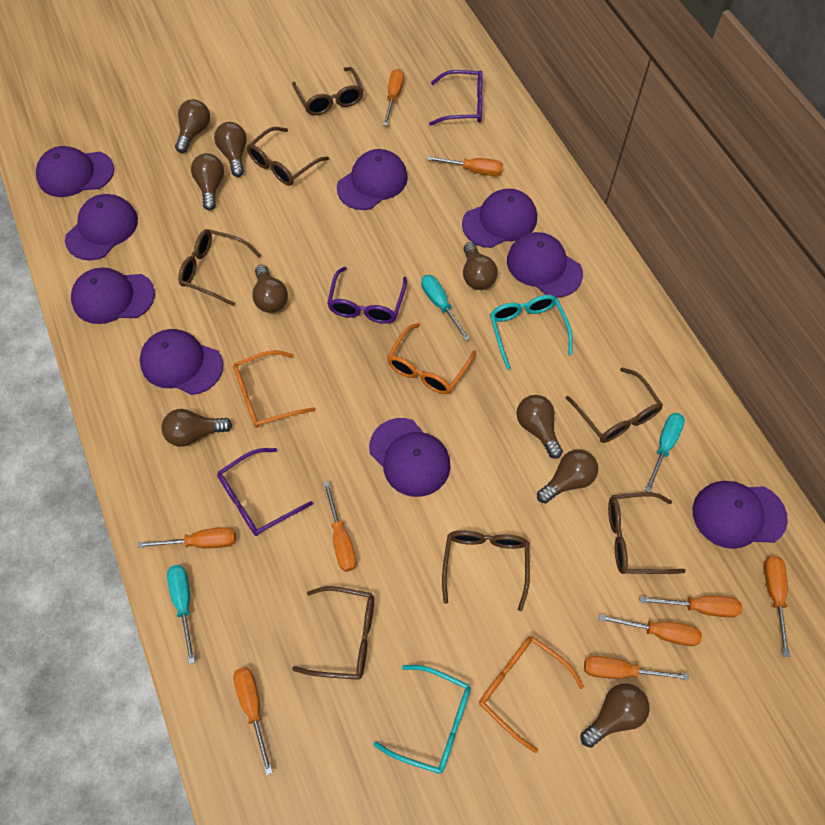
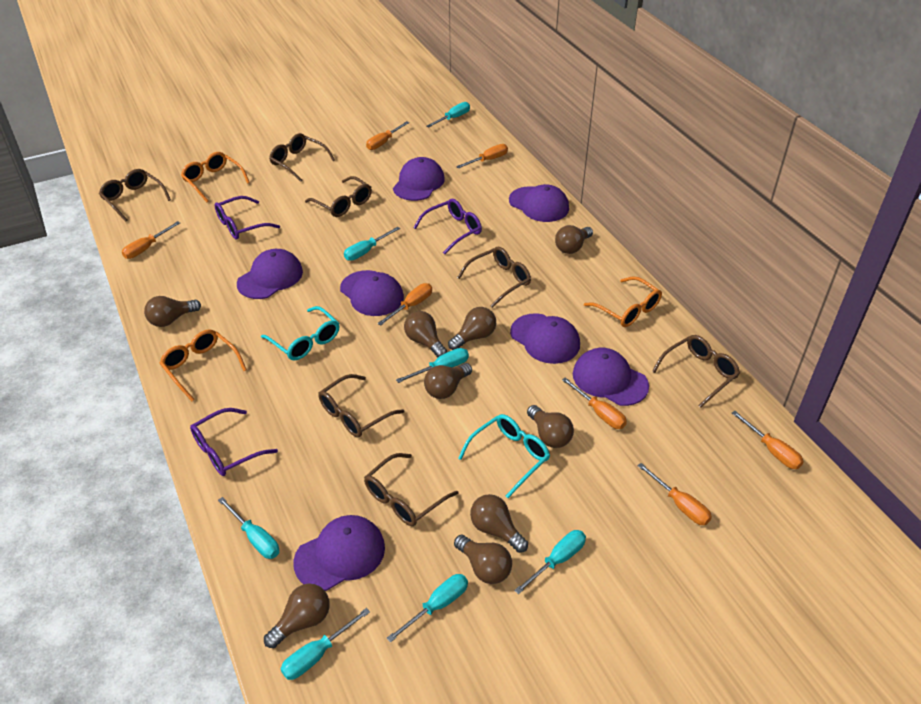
orange screwdriver: [138,527,236,548] [233,667,273,775] [323,481,357,572] [383,69,404,126] [426,156,503,176] [584,656,689,680] [599,614,702,646] [640,596,742,617] [764,556,790,657] = 9 -> [122,221,180,259] [366,121,409,150] [377,283,432,326] [456,144,508,169] [562,378,627,429] [637,463,712,525] [732,411,804,469] = 7
purple cap: [36,146,114,197] [65,194,138,260] [71,268,155,324] [140,329,223,395] [337,149,408,210] [369,418,451,497] [462,189,537,248] [507,232,583,298] [693,481,788,549] = 9 -> [237,249,303,299] [293,515,385,591] [340,270,404,316] [393,157,445,201] [509,184,569,222] [510,313,580,364] [573,348,649,406] = 7
turquoise screwdriver: [167,565,195,664] [421,275,470,341] [645,413,685,492] = 3 -> [218,497,279,559] [281,608,370,680] [344,227,400,261] [387,574,468,643] [396,348,469,383] [426,102,470,128] [514,530,586,594] = 7

